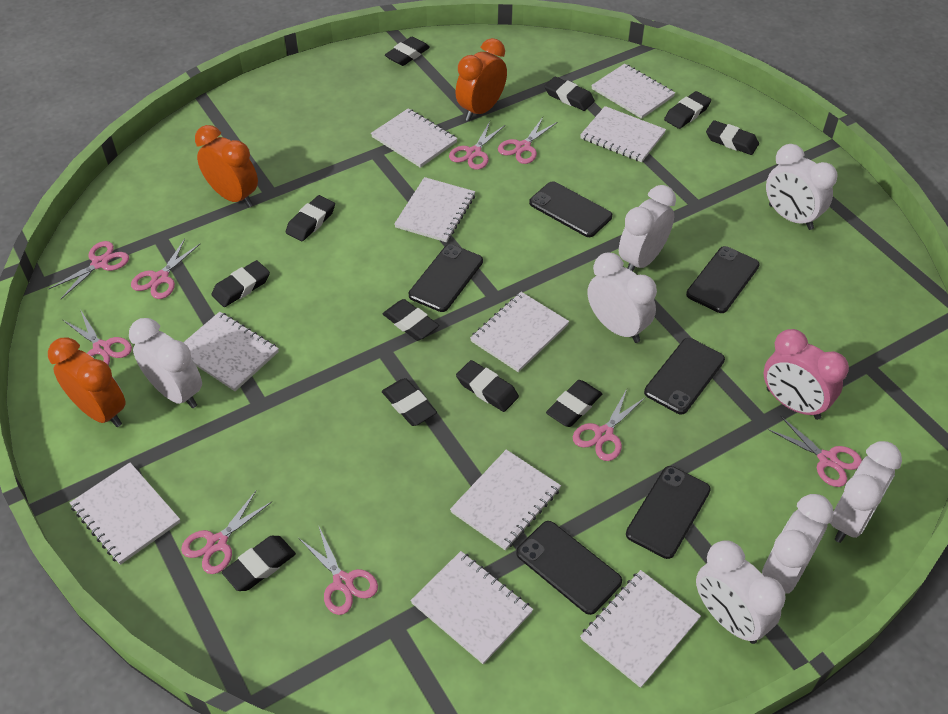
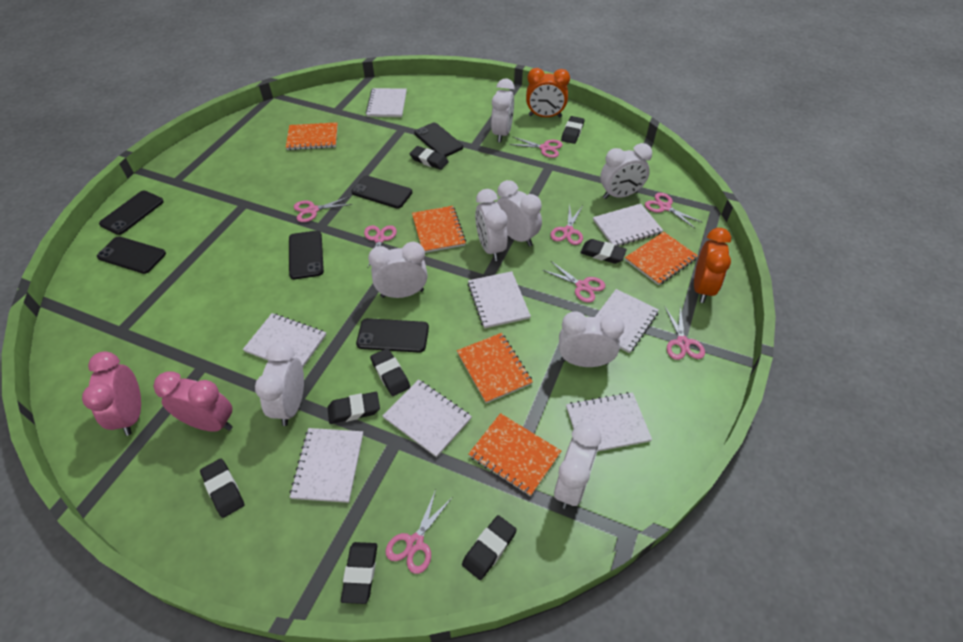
black eraser: [211,260,270,307] [222,536,296,591] [286,195,335,241] [382,378,437,426] [383,299,439,341] [385,37,430,66] [456,360,519,412] [544,76,595,111] [546,380,602,427] [664,91,711,129] [706,120,759,155] = 11 -> [200,459,244,518] [327,392,380,424] [341,542,377,604] [370,348,410,396] [410,146,449,170] [462,515,517,580] [561,116,584,144] [580,239,627,264] = 8
orange clock: [48,337,126,427] [195,125,258,207] [455,38,507,121] = 3 -> [526,68,570,118] [694,228,731,303] = 2
orange notebook: none = 0 -> [286,122,338,150] [412,206,466,253] [457,333,533,403] [468,413,561,496] [625,232,698,285] = 5
pink clock: [764,329,849,420] = 1 -> [82,351,141,436] [153,371,233,432] = 2
pink scissors: [48,241,129,299] [63,311,132,366] [131,239,200,299] [181,491,272,574] [299,525,378,615] [449,121,505,170] [498,117,558,164] [573,389,646,461] [768,416,862,487] = 9 -> [294,196,353,222] [364,225,397,267] [385,490,452,574] [509,137,563,158] [543,261,605,303] [550,204,583,245] [645,193,703,228] [665,306,705,360] = 8
white clock: [129,318,202,408] [587,253,657,343] [619,185,676,271] [696,540,786,644] [762,494,834,594] [766,144,838,230] [830,441,902,543] = 7 -> [255,342,304,426] [368,242,428,298] [475,189,508,261] [491,78,515,143] [497,180,542,247] [554,423,601,509] [559,312,625,367] [600,143,652,199] = 8
white notebook: [70,463,180,565] [183,312,279,391] [371,108,458,168] [394,177,475,242] [410,551,533,664] [450,449,561,551] [470,292,569,372] [580,106,666,162] [580,570,701,688] [591,64,675,119] = 10 -> [243,313,326,367] [290,428,363,503] [366,88,407,117] [382,379,472,457] [468,271,531,329] [566,392,652,452] [593,204,663,246] [595,289,659,354] = 8

